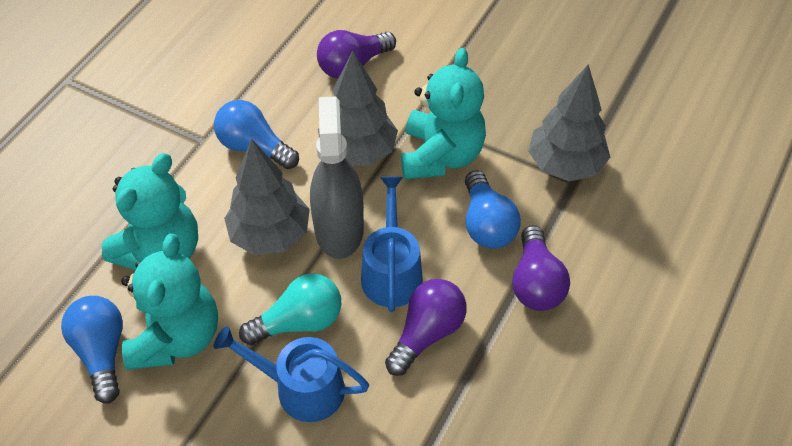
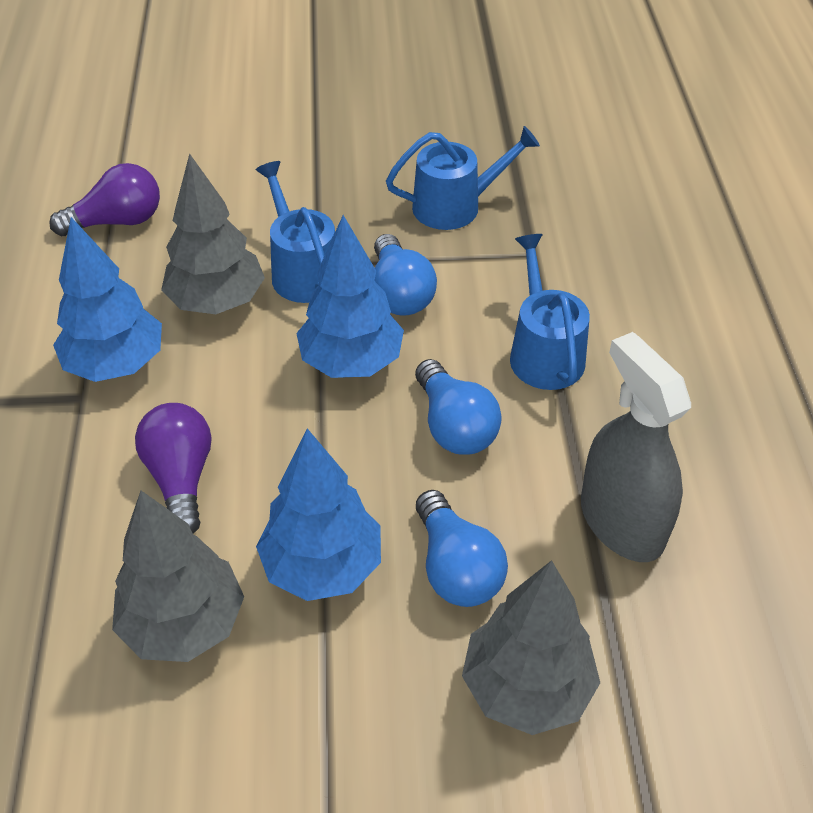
blue tree: none = 0 -> [53,217,162,382] [256,428,381,601] [296,215,404,378] = 3
blue watering can: [213,326,369,422] [361,177,423,312] = 2 -> [256,161,335,303] [386,126,540,230] [510,234,590,390] = 3
purple light bulb: [317,30,396,79] [385,279,466,376] [512,225,570,311] = 3 -> [49,163,160,236] [135,403,211,534] = 2
turquoise light bulb: [239,273,341,345] = 1 -> none = 0
turquoise teddy bear: [101,153,198,270] [121,233,218,370] [401,48,486,179] = 3 -> none = 0

